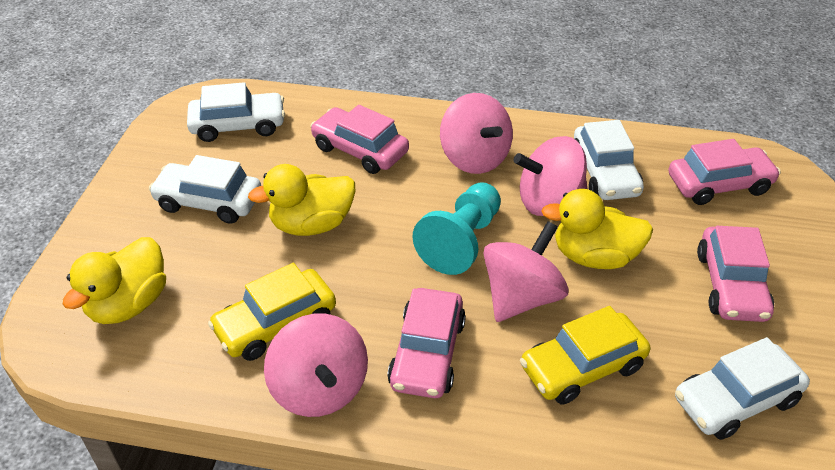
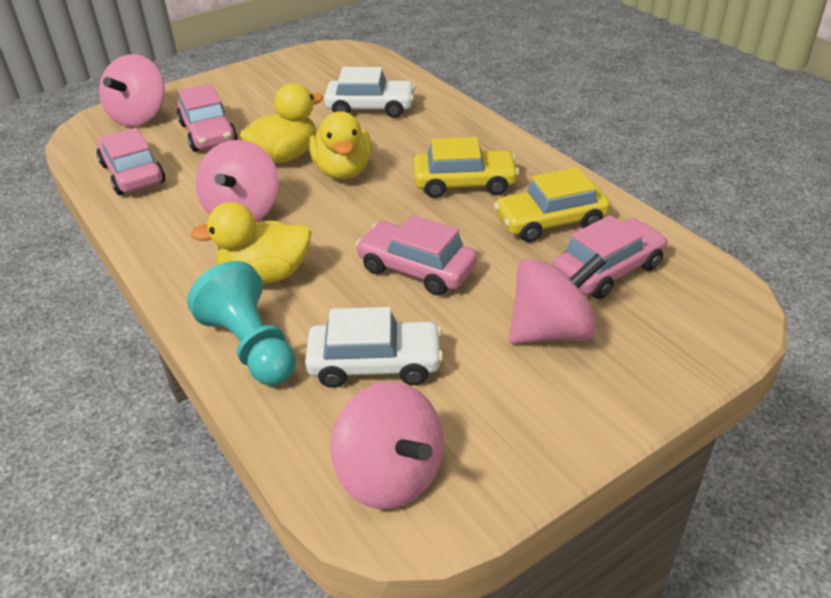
white car: [149,155,261,224] [187,82,285,142] [574,120,644,200] [675,337,810,440] = 4 -> [305,307,443,388] [324,67,416,118] = 2

